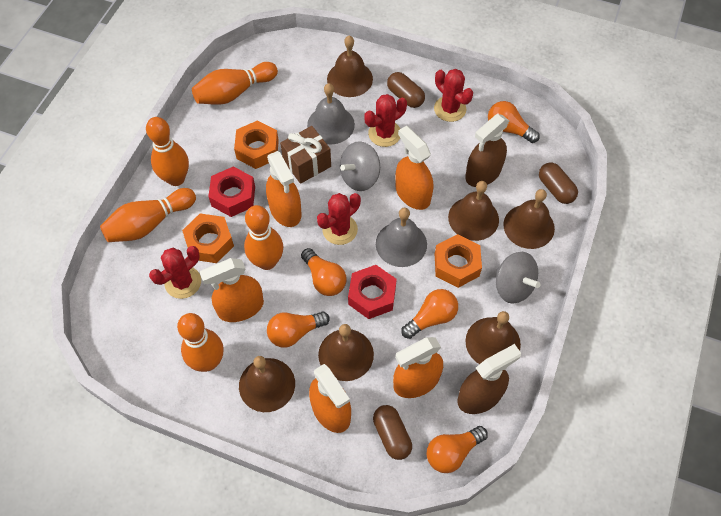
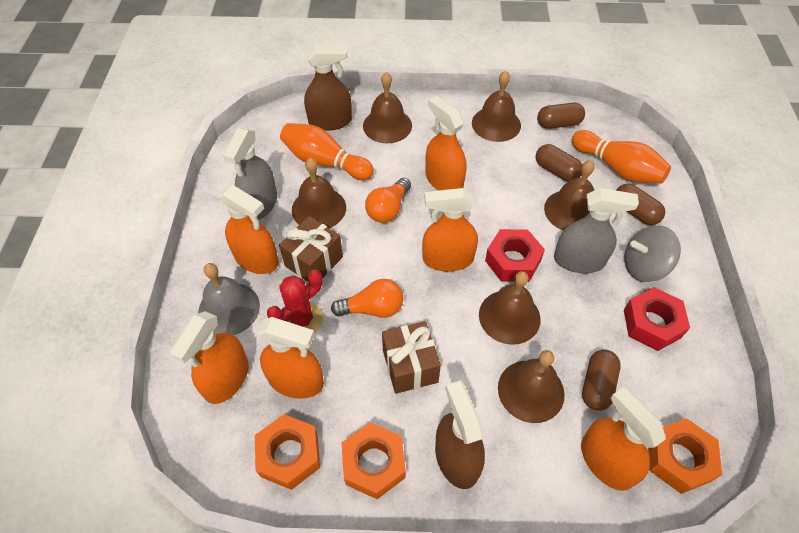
brown capsule: [373,405,412,460] [387,72,425,108] [539,163,578,204] = 3 -> [536,144,582,182] [537,103,585,129] [582,349,621,410] [616,184,665,225] = 4
brown gift: [280,126,331,184] = 1 -> [279,216,343,282] [382,321,441,394] = 2
grey bell: [307,83,355,144] [376,208,427,267] = 2 -> [198,263,260,335] = 1
grey spinning top: [340,141,380,191] [496,252,540,304] = 2 -> [624,226,681,282] = 1
grey spray bottle: none = 0 -> [223,128,277,220] [554,188,639,273] = 2
orange bowling pin: [100,188,196,242] [146,117,189,186] [177,313,224,372] [192,62,278,105] [244,205,283,270] = 5 -> [280,123,374,180] [572,130,671,183] = 2
orange light bulb: [267,312,330,348] [301,248,346,296] [401,289,458,339] [427,426,488,473] [488,101,540,143] = 5 -> [331,279,403,318] [365,178,411,223] = 2
orange spray bottle: [200,258,264,322] [266,151,302,227] [309,364,351,433] [393,337,443,398] [395,126,433,210] = 5 -> [170,311,249,404] [219,185,279,274] [257,317,324,399] [422,188,478,272] [425,96,467,191] [581,386,666,491] = 6
red cactus: [149,246,201,299] [317,193,361,245] [364,94,407,147] [434,69,473,122] = 4 -> [267,269,323,333] = 1

